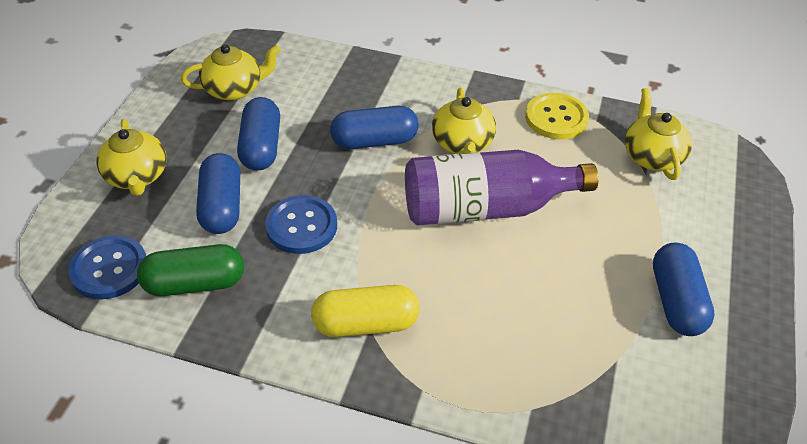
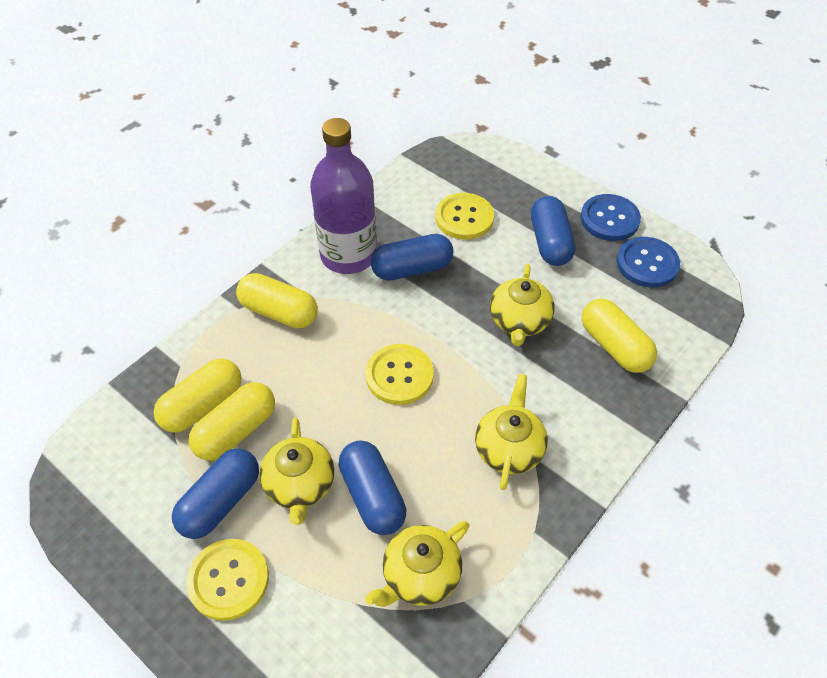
green capsule: [137,244,244,296] = 1 -> none = 0
yellow button: [525,93,589,139] = 1 -> [186,539,269,621] [365,344,434,405] [435,193,494,240] = 3
yellow capsule: [311,285,420,337] = 1 -> [154,359,242,433] [188,382,275,461] [236,273,318,328] [582,299,657,373] = 4

